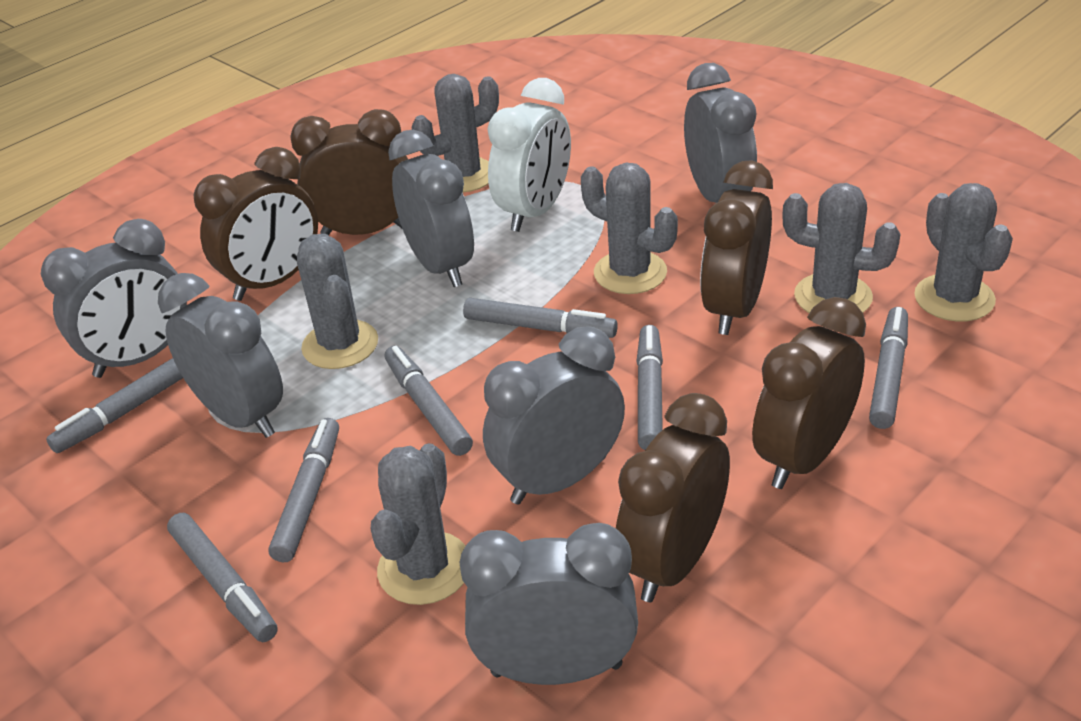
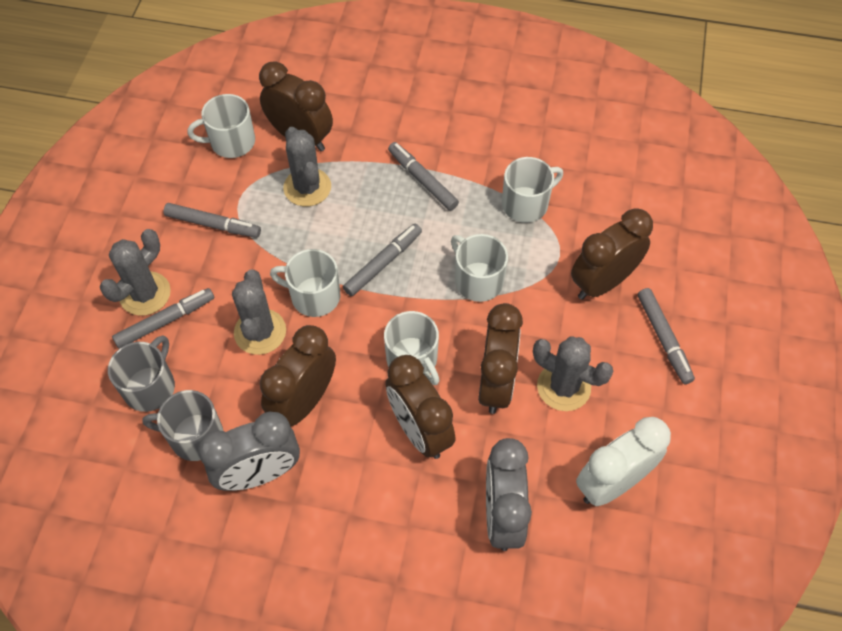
grey cactus: [297,234,378,369] [370,443,466,605] [412,74,499,192] [581,163,678,294] [782,183,901,313] [914,183,1013,322] = 6 -> [100,229,171,316] [232,270,286,355] [283,127,331,206] [533,336,614,411] = 4
grey clock: [41,219,187,378] [158,273,283,438] [388,130,474,287] [460,523,638,685] [483,326,625,505] [684,63,757,203] = 6 -> [198,411,300,491] [486,438,532,551] = 2
grey marker: [46,358,183,453] [167,513,278,642] [268,418,339,562] [385,346,473,456] [463,298,618,338] [636,325,663,450] [869,307,908,429] = 7 -> [112,288,214,348] [164,203,261,238] [343,224,422,296] [388,142,459,211] [638,288,695,384] = 5
grey mug: none = 0 -> [108,335,175,412] [142,390,223,461] = 2
white mug: none = 0 -> [187,94,255,158] [270,249,340,317] [384,311,440,385] [451,234,508,302] [502,157,563,223] = 5

